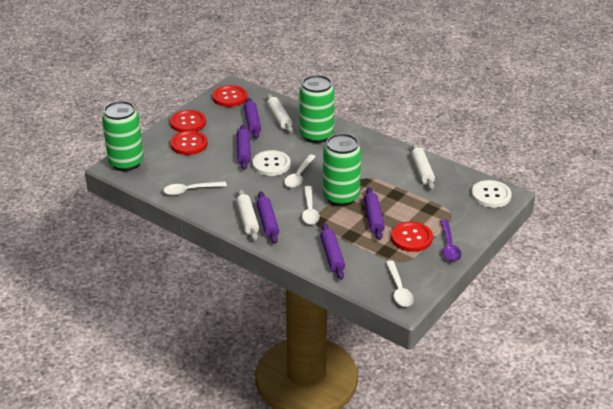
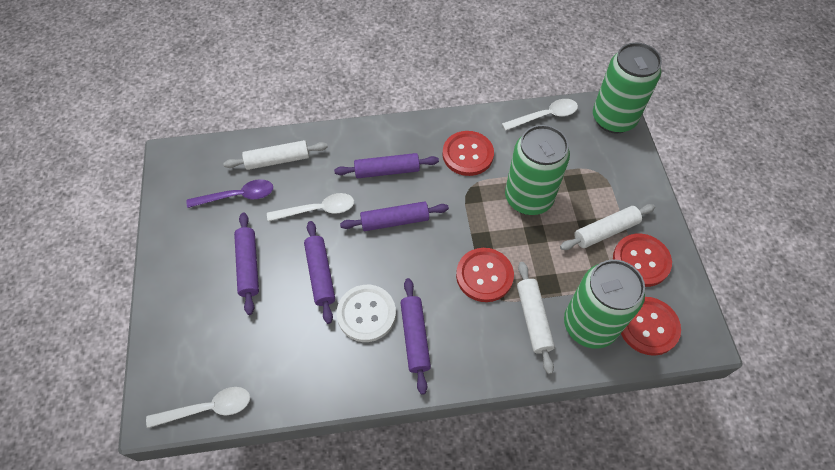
white button: [252,150,290,176] [471,180,512,208] = 2 -> [337,285,396,342] = 1
white spoon: [163,181,227,195] [284,154,316,188] [302,186,320,225] [386,261,414,307] = 4 -> [146,387,250,428] [267,193,354,221] [502,99,578,131] = 3

